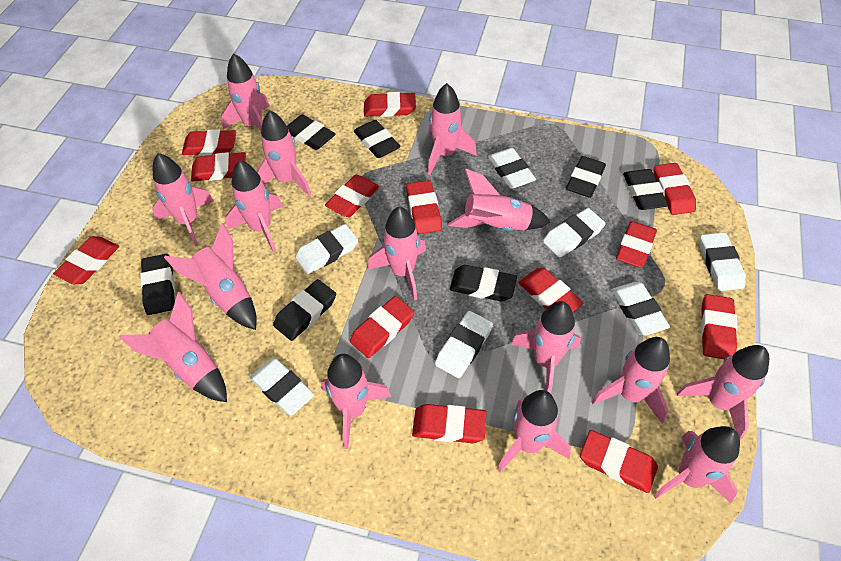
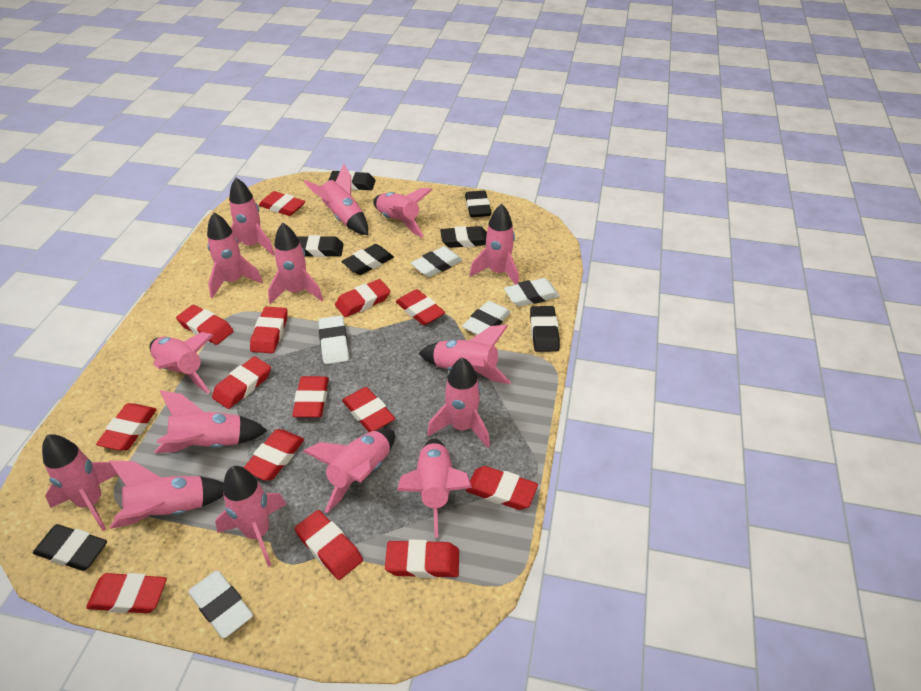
red eraser: [53,236,119,284] [182,129,236,156] [191,152,246,182] [325,175,380,217] [350,296,414,358] [364,92,416,117] [406,180,442,234] [412,404,487,443] [518,268,583,312] [580,430,658,493] [616,221,657,268] [654,163,696,215] [701,294,737,359] = 13 -> [86,573,167,613] [96,403,157,451] [176,305,233,345] [212,356,271,409] [243,429,304,481] [250,307,288,353] [259,191,305,216] [292,376,329,417] [295,510,363,580] [335,279,390,317] [342,387,395,432] [385,540,459,578] [396,289,445,325] [466,466,538,510] = 14
white eraser: [250,358,314,415] [295,224,358,274] [435,311,493,378] [488,148,536,189] [543,208,606,258] [612,282,670,336] [700,232,746,291] = 7 -> [188,571,253,638] [319,316,349,364] [411,246,462,277] [462,301,511,335] [504,278,559,307] = 5

